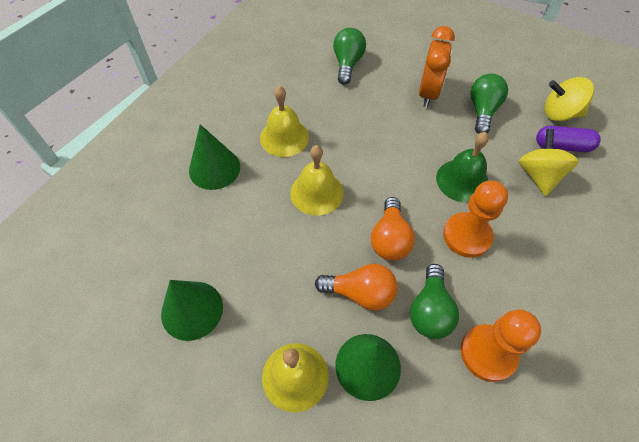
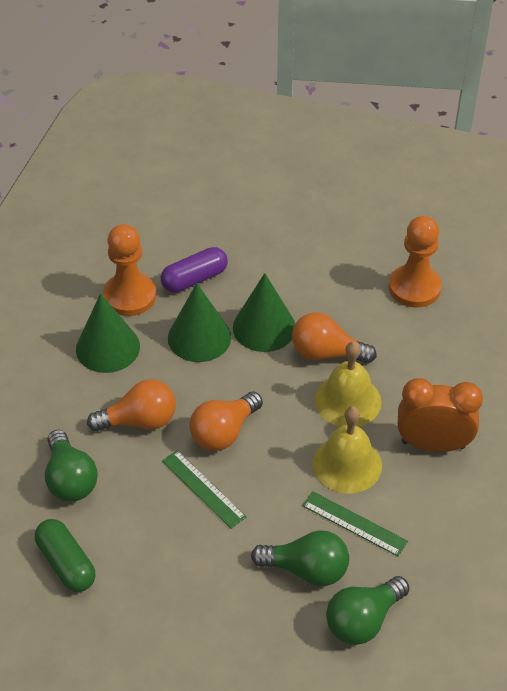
green bell: [436,132,489,203] = 1 -> none = 0
green capsule: none = 0 -> [35,519,96,592] = 1
green ruler: none = 0 -> [162,450,246,529] [302,491,408,556] = 2
orange light bulb: [315,264,397,310] [371,197,415,260] = 2 -> [87,379,176,431] [189,392,263,451] [292,312,377,363] = 3
yellow bell: [260,86,309,157] [262,343,329,412] [290,145,344,216] = 3 -> [313,406,382,494] [315,342,381,427] = 2
yellow spinning top: [519,129,579,196] [545,77,594,121] = 2 -> none = 0

